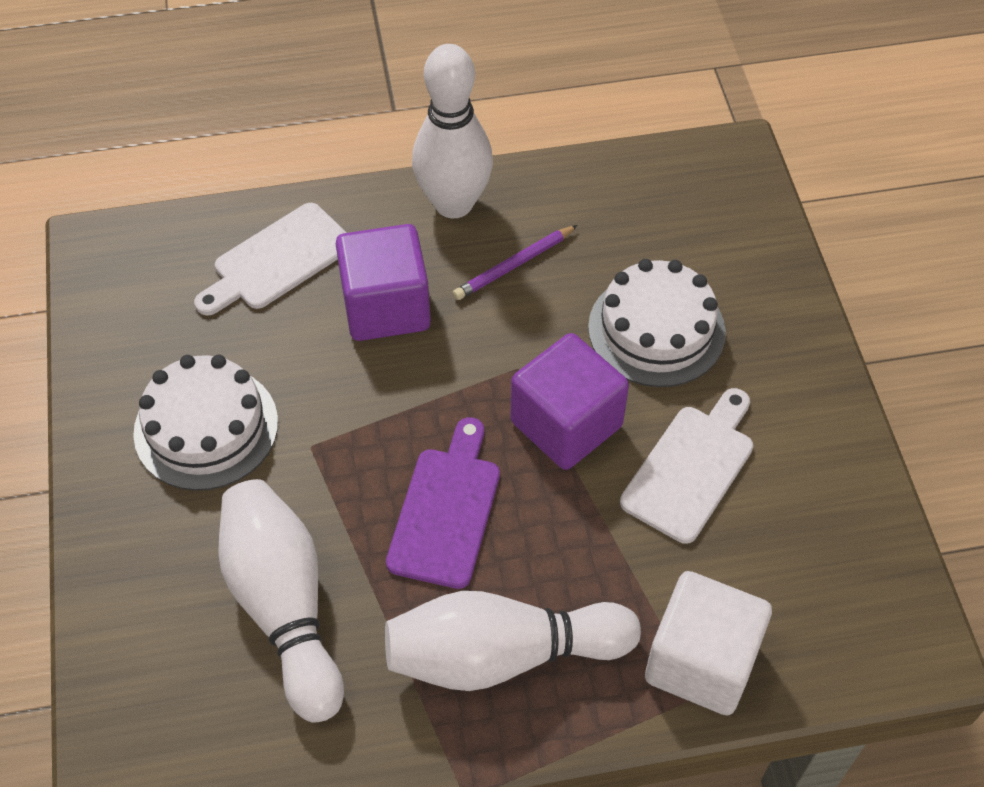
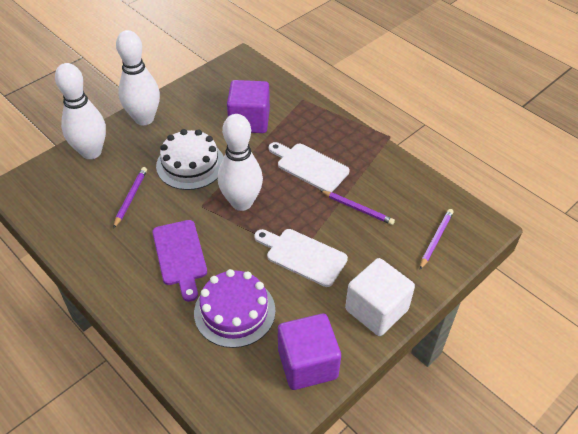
purple cake: none = 0 -> [194,269,276,348] = 1
purple pencil: [453,225,578,300] = 1 -> [113,167,147,229] [320,190,395,225] [420,209,454,270] = 3
white cake: [133,354,278,491] [588,259,726,387] = 2 -> [156,129,224,190] = 1

